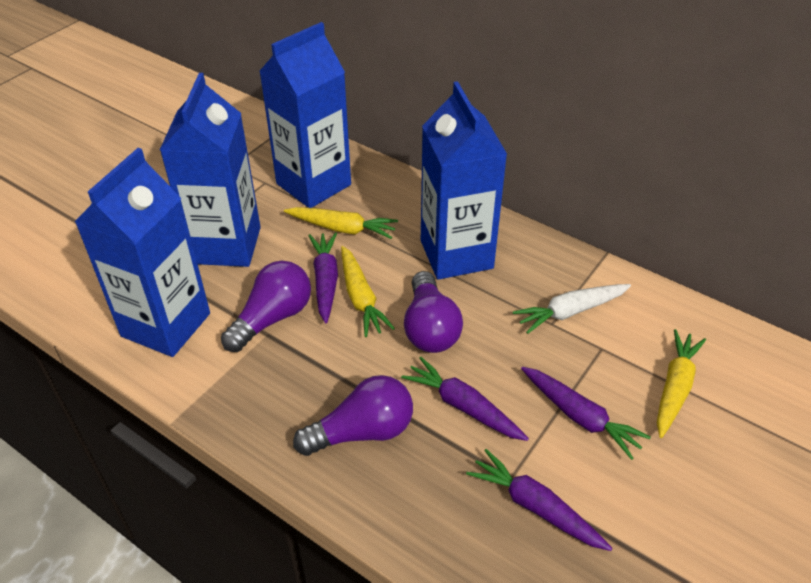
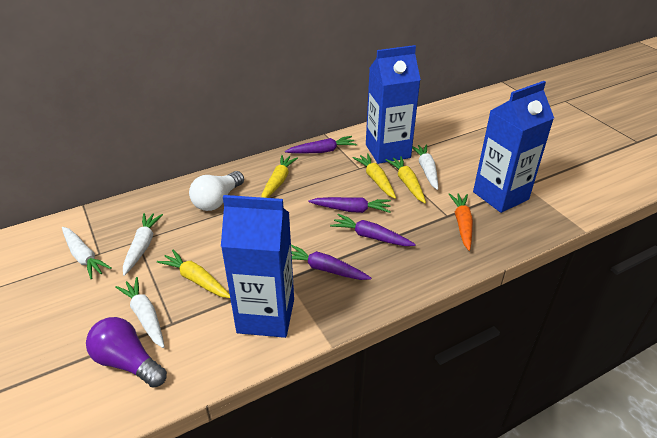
blue carton: [75,148,210,357] [160,73,261,267] [259,22,351,208] [421,81,507,280] = 4 -> [221,195,294,338] [366,45,421,164] [473,81,554,213] = 3
orange carrot: none = 0 -> [449,193,473,251] = 1
purple light bulb: [221,261,311,352] [293,375,413,456] [404,271,463,353] = 3 -> [86,317,167,388] = 1
white carrot: [513,284,631,334] = 1 -> [62,227,112,279] [115,277,165,348] [123,213,163,276] [412,144,438,190] = 4
white light bulb: none = 0 -> [189,171,244,211] = 1
yellow carrot: [284,207,398,239] [341,246,395,337] [657,329,706,438] = 3 -> [157,250,230,298] [262,155,298,198] [353,153,396,199] [385,156,426,203] = 4

